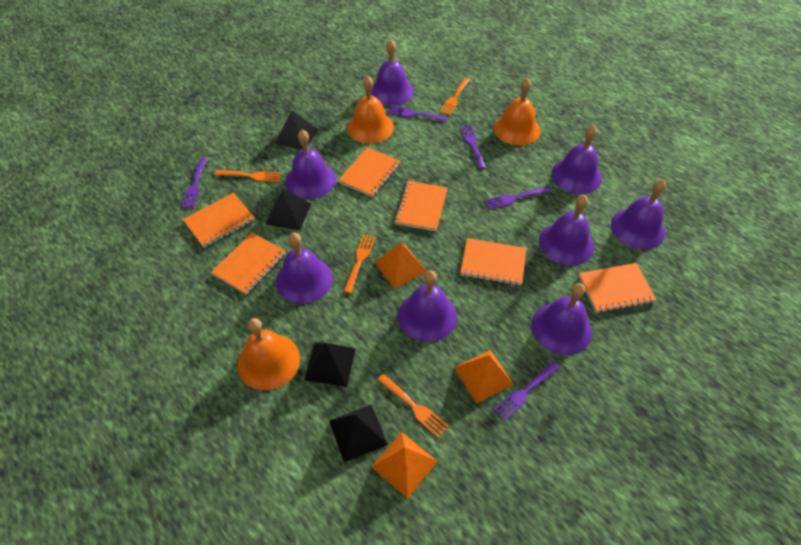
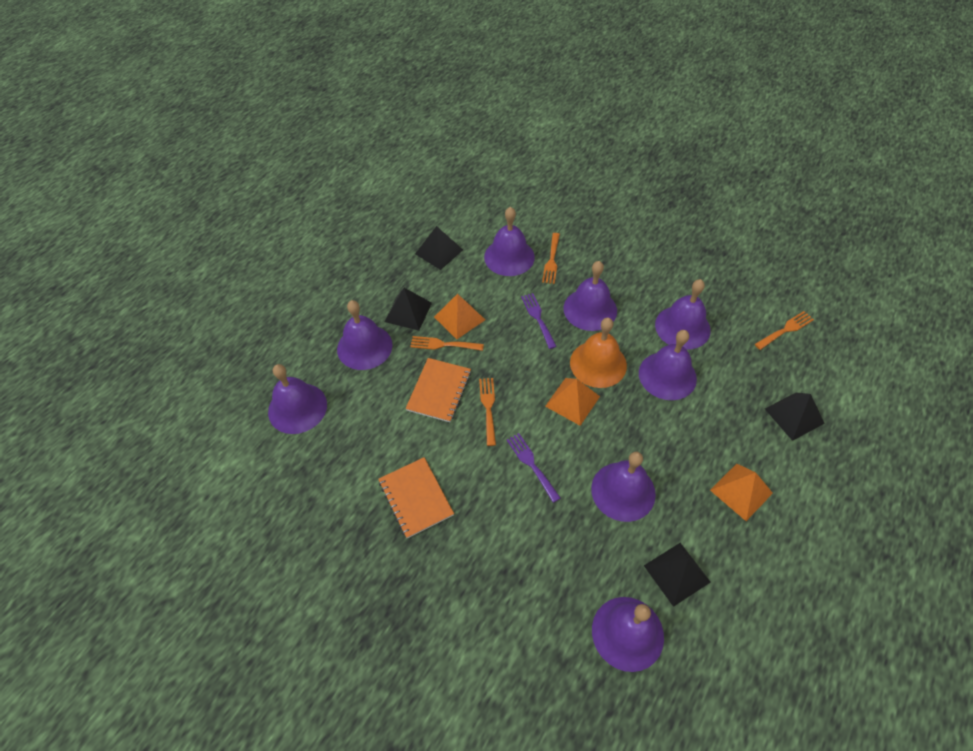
orange bell: [238,318,300,390] [347,76,394,143] [493,78,541,146] = 3 -> [570,318,627,388] = 1
orange notebook: [183,193,255,247] [211,232,286,295] [338,147,401,197] [394,181,448,231] [460,238,527,286] [579,263,656,313] = 6 -> [378,457,454,539] [405,358,471,422] = 2
purple fork: [181,158,207,208] [388,106,448,122] [460,125,486,169] [484,187,551,209] [493,361,560,421] = 5 -> [507,433,560,503] [521,293,557,349] = 2

